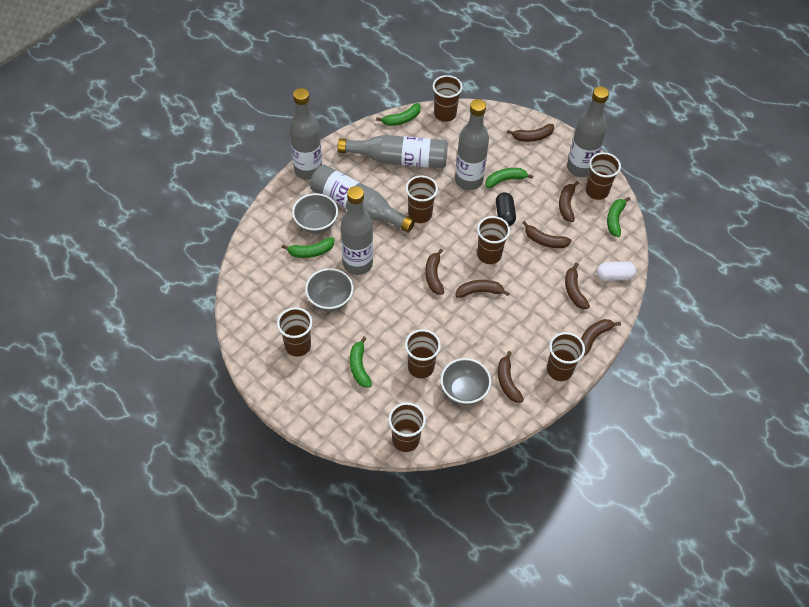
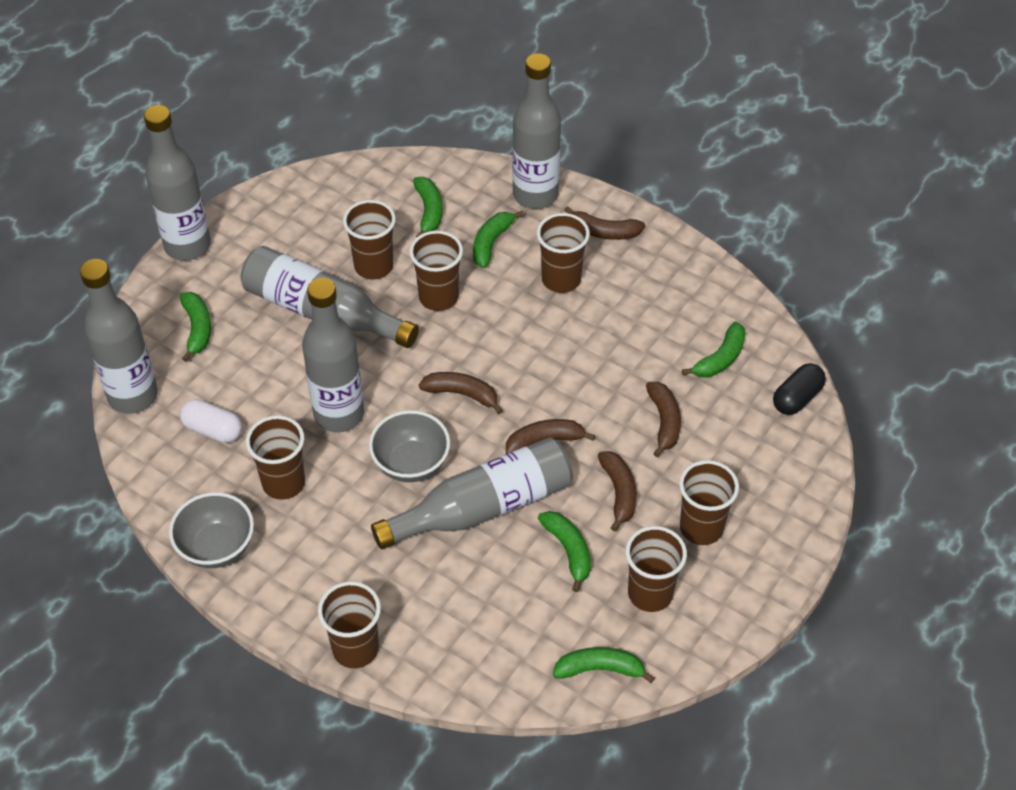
brown banana: [425,249,444,295] [456,280,510,298] [498,351,524,403] [507,124,554,142] [522,221,571,248] [559,181,579,222] [565,263,590,309] [581,319,621,355] = 8 -> [419,372,503,414] [506,419,595,454] [564,206,645,240] [598,451,637,531] [646,382,681,457] = 5
brown cup: [277,307,313,357] [388,402,426,452] [405,329,441,378] [406,175,438,223] [433,75,463,122] [477,216,510,264] [547,332,585,381] [586,152,621,200] = 8 -> [246,415,305,500] [318,581,381,668] [343,200,396,279] [409,231,463,311] [537,213,590,293] [626,526,687,612] [679,460,739,545] = 7
green banana: [282,237,334,258] [350,337,372,388] [376,103,421,126] [485,168,533,188] [607,197,631,237] = 5 -> [180,292,211,362] [413,177,443,238] [473,211,524,268] [538,511,591,592] [553,647,655,683] [682,322,746,377] = 6
grey bowl: [292,193,338,234] [305,268,354,311] [441,358,491,405] = 3 -> [169,492,254,568] [369,410,450,482] = 2

